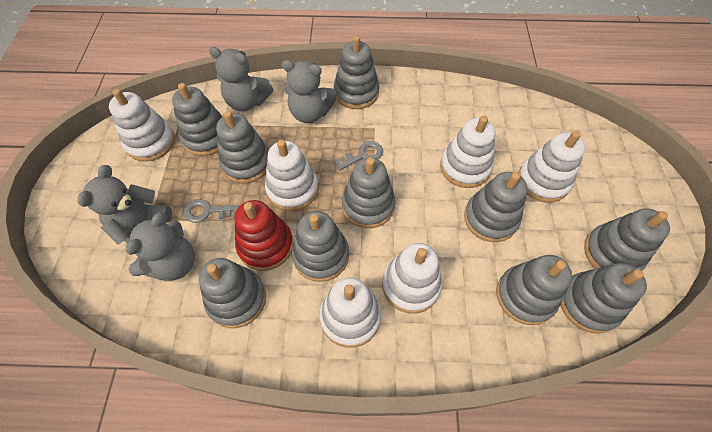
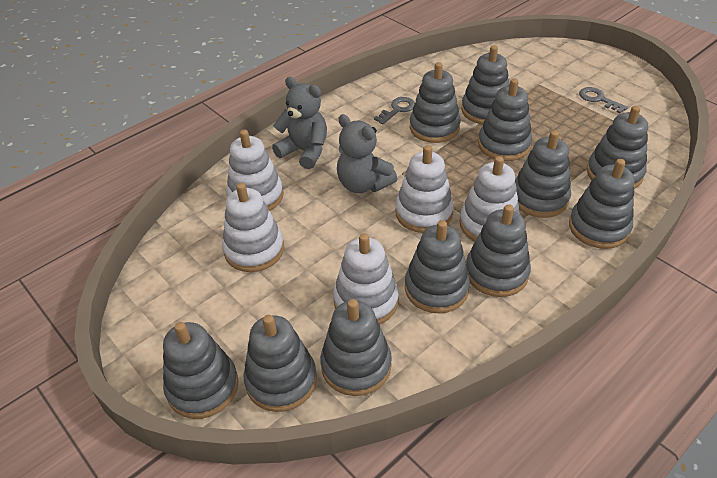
grey stacking toy: [172,83,222,156] [199,258,266,328] [216,111,269,183] [292,211,349,282] [334,36,379,109] [342,157,395,228] [464,172,527,242] [496,255,572,325] [560,263,647,333] [584,208,670,271] = 10 -> [163,322,239,419] [244,315,317,412] [320,299,392,396] [405,220,470,313] [410,62,461,143] [461,45,510,124] [466,204,531,297] [478,78,532,161] [515,130,571,218] [569,159,635,249] [587,106,648,189] = 11
grey teddy bear: [78,165,172,245] [126,212,195,281] [209,47,273,111] [282,60,337,123] = 4 -> [272,77,327,169] [337,114,397,193] = 2
red stacking toy: [235,200,293,271] = 1 -> none = 0
white stacking toy: [109,89,175,162] [265,140,318,211] [320,278,381,348] [382,243,442,313] [440,116,495,188] [518,131,585,203] = 6 -> [222,183,284,272] [226,130,284,211] [333,233,399,324] [395,145,454,233] [459,156,520,242] = 5

